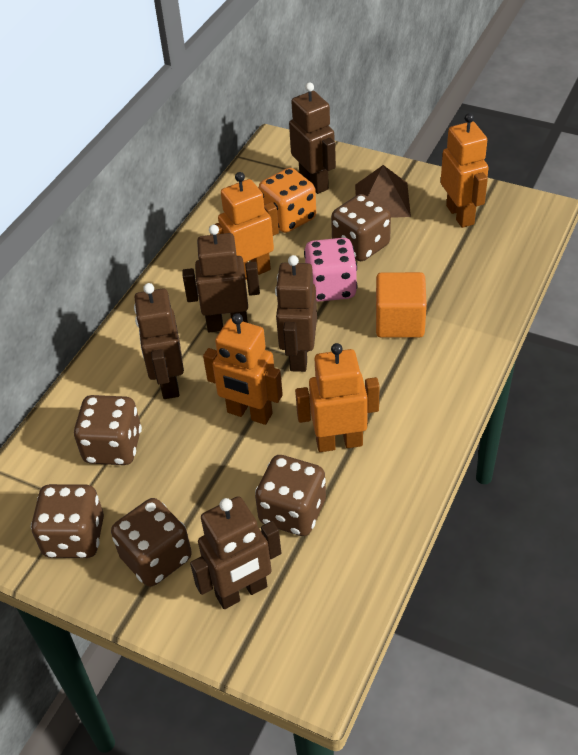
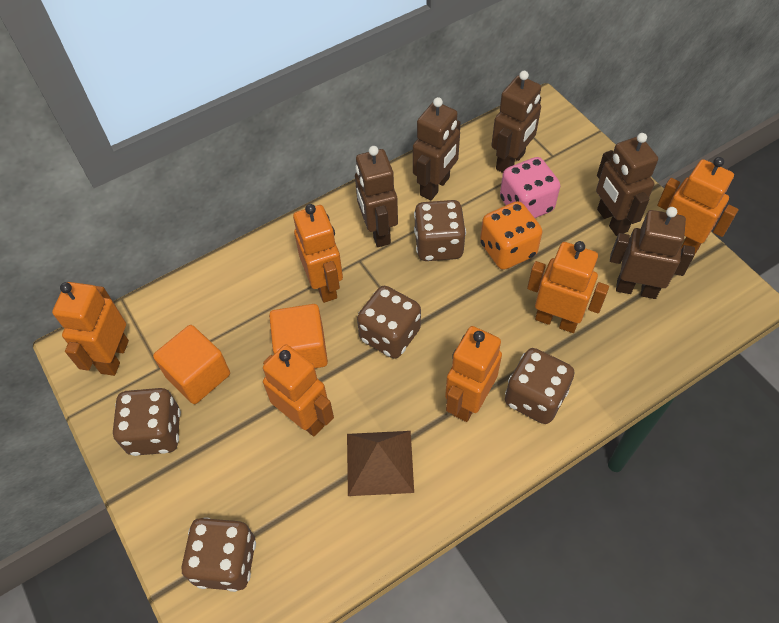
orange cube: [376,272,427,338] = 1 -> [153,325,230,404] [269,304,328,368] = 2
orange robot: [203,313,283,425] [209,172,279,280] [295,343,380,452] [441,113,489,228] = 4 -> [52,282,129,376] [263,344,334,437] [293,204,343,303] [445,326,502,422] [527,241,609,333] [657,157,739,254] = 6

